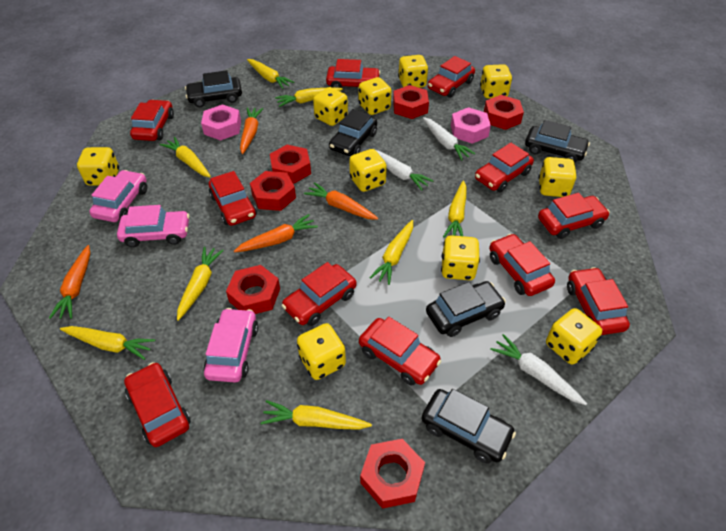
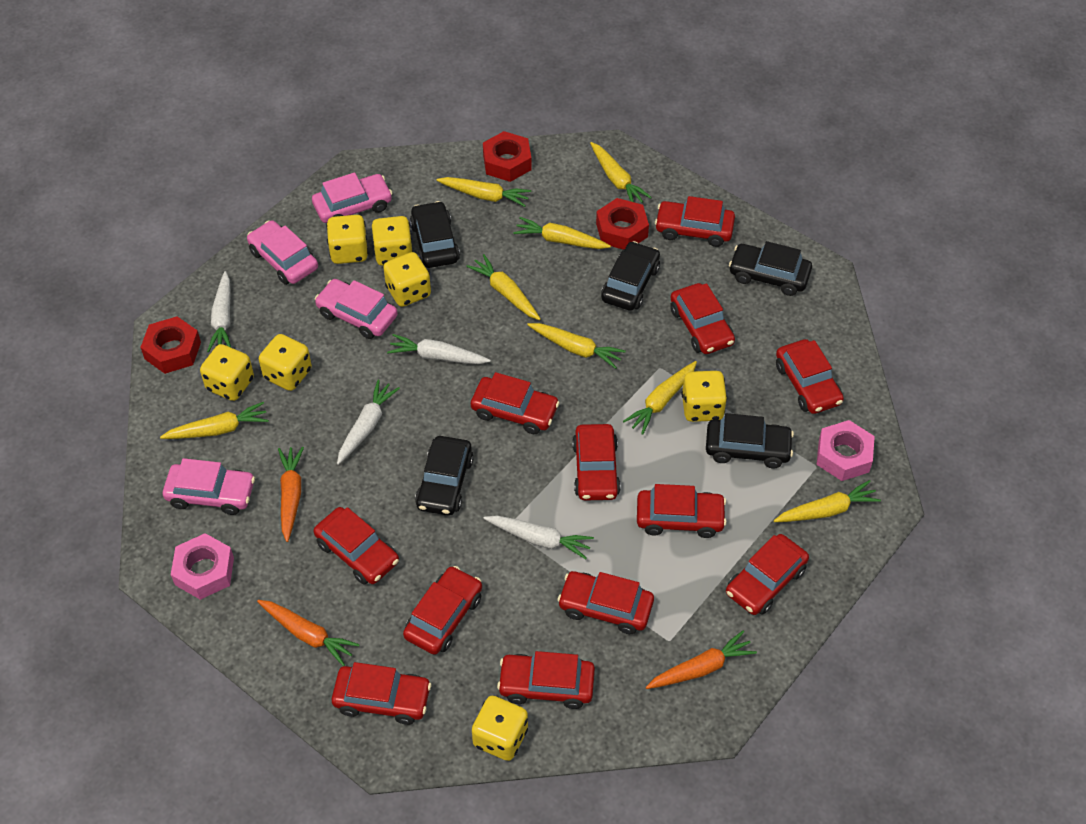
orange carrot: [49,245,90,319] [234,214,318,252] [240,107,263,154] [304,182,378,220] = 4 -> [257,600,360,666] [278,447,304,542] [646,631,757,689] = 3
pink car: [89,170,147,222] [117,205,190,247] [204,308,258,382] = 3 -> [163,458,255,515] [247,220,318,285] [312,172,393,223] [315,279,398,339] = 4
red car: [124,362,191,447] [130,100,174,141] [209,171,257,226] [282,262,357,326] [326,59,381,88] [359,317,441,386] [428,56,475,98] [475,143,534,192] [489,234,555,296] [538,193,610,239] [567,267,630,335] = 11 -> [314,507,399,584] [332,662,431,725] [403,566,482,655] [471,372,560,434] [497,651,595,709] [557,571,654,634] [572,424,621,501] [637,484,727,538] [655,196,735,247] [670,283,735,354] [726,534,809,615] [776,339,844,414] = 12
red nut: [226,265,280,314] [250,171,296,211] [270,145,311,184] [360,439,425,509] [393,85,429,119] [484,95,524,130] = 6 -> [140,316,201,374] [483,131,532,182] [596,198,649,249] = 3
white carrot: [376,150,434,190] [423,117,476,160] [490,334,587,405] = 3 -> [207,271,231,352] [337,380,400,465] [387,334,491,364] [484,515,594,559] = 4
yellow dice: [77,147,119,186] [297,323,346,380] [313,87,348,126] [349,149,387,192] [359,77,391,115] [398,55,428,88] [441,235,480,280] [480,64,512,99] [539,157,576,197] [546,308,602,365] = 10 -> [200,344,254,401] [259,334,312,391] [326,215,368,264] [372,216,413,266] [383,252,431,307] [472,696,528,761] [682,371,727,422] = 7

